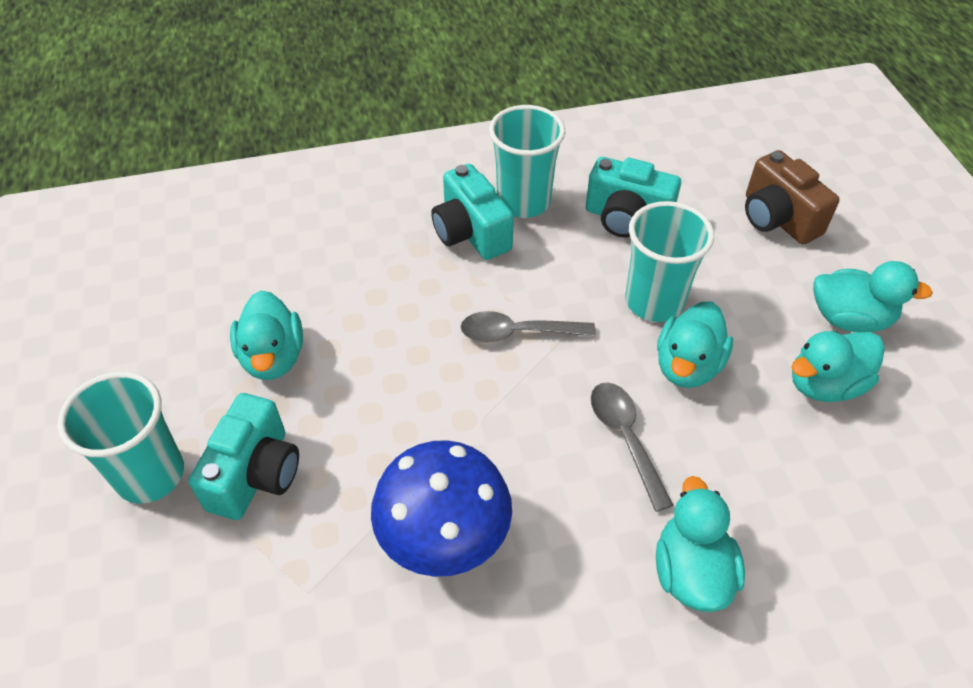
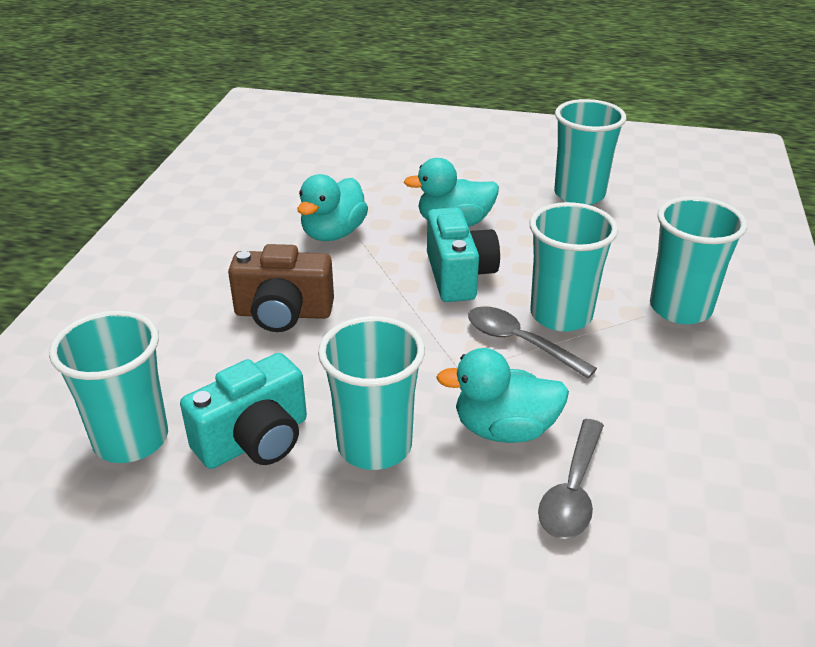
blue mushroom: [371,440,512,577] = 1 -> none = 0
turquoise camera: [189,393,299,520] [431,164,514,260] [586,157,681,238] = 3 -> [180,353,307,469] [427,207,500,302] = 2
turquoise cup: [57,372,184,503] [489,105,565,218] [625,201,714,322] = 3 -> [49,310,168,463] [318,316,425,470] [530,202,618,332] [554,99,626,205] [650,196,747,324] = 5
turquoise duck: [230,290,303,380] [656,476,745,612] [657,302,733,388] [791,331,885,402] [813,261,933,332] = 5 -> [297,174,368,241] [404,158,499,227] [436,348,569,443] = 3

